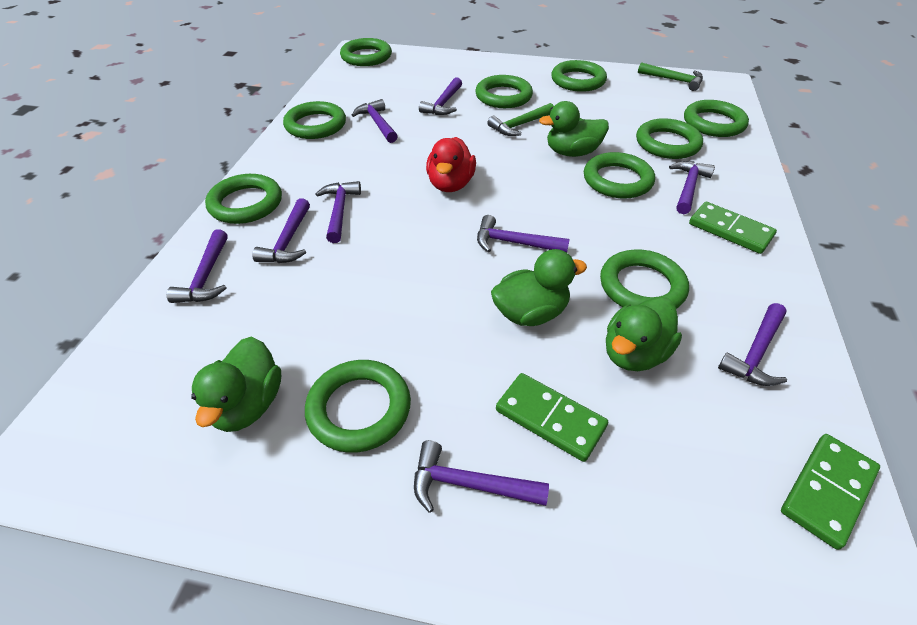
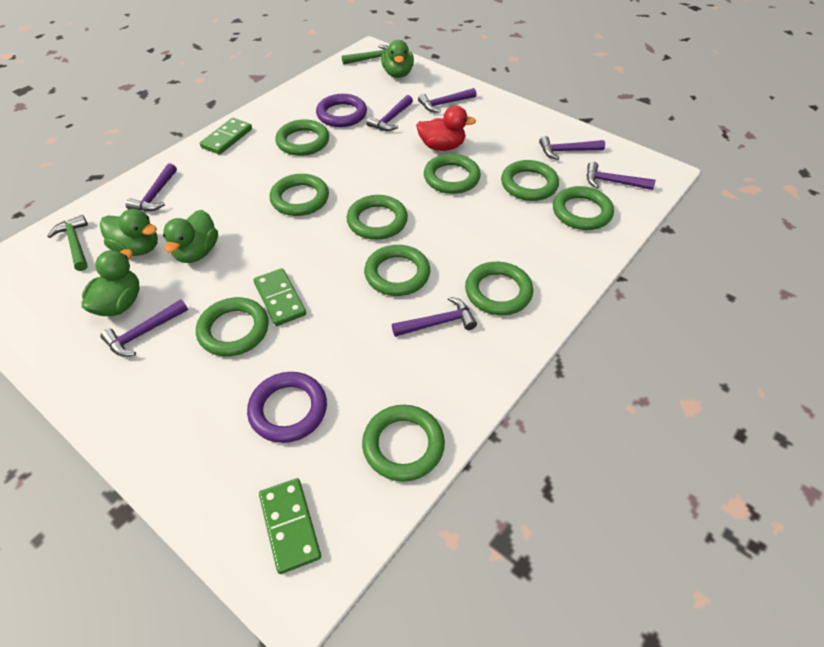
purple hammer: [167,229,228,303] [252,198,310,263] [316,181,361,243] [352,99,398,143] [414,440,549,513] [419,77,462,115] [477,215,570,253] [669,161,715,214] [718,303,787,386] = 9 -> [100,299,188,357] [126,163,177,211] [366,95,413,131] [392,297,477,337] [418,88,477,113] [539,136,605,160] [587,162,655,190] = 7
purple ring: none = 0 -> [247,372,327,443] [316,94,367,127] = 2

